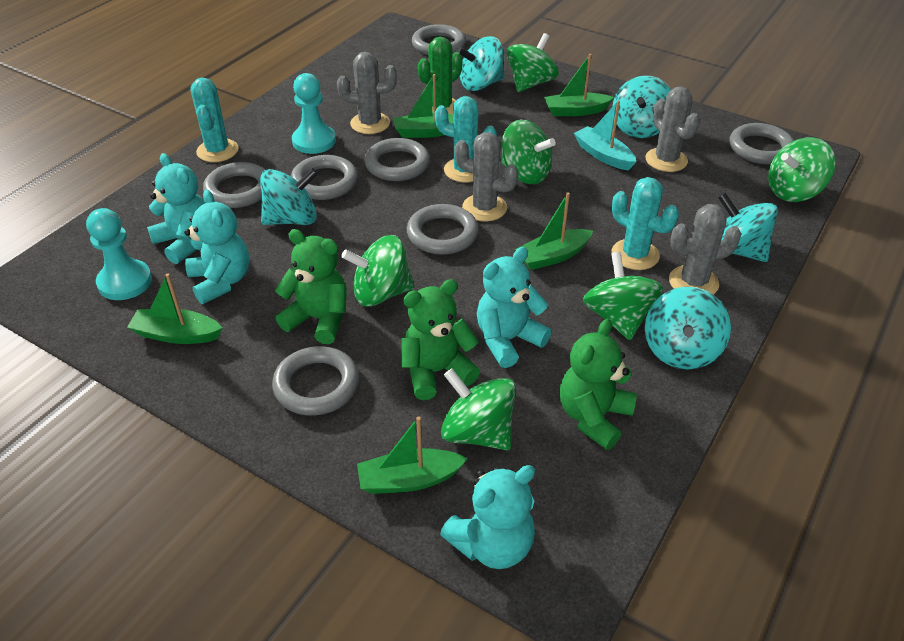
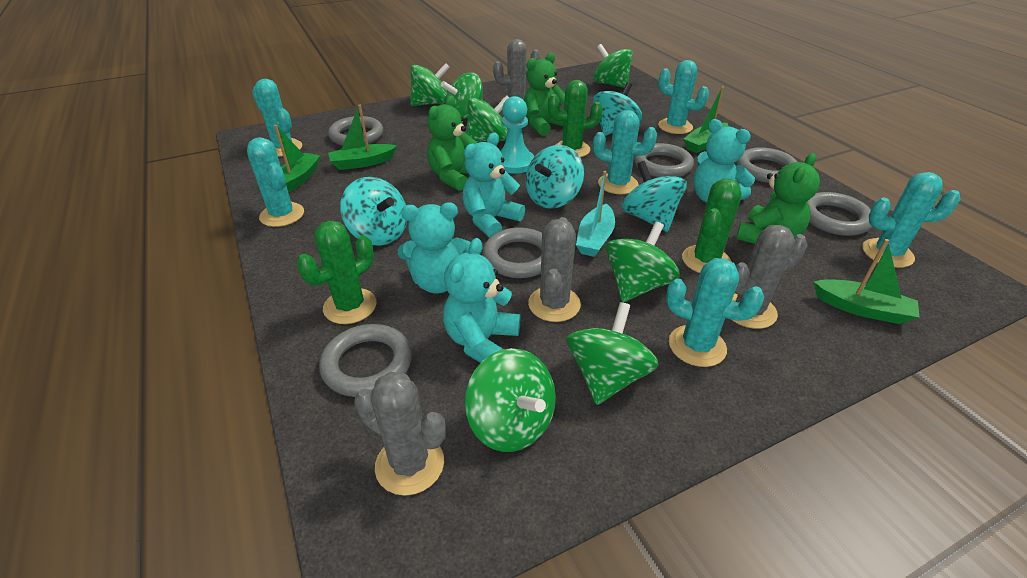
green boat: [127,273,223,344] [357,416,468,494] [394,74,453,138] [515,192,593,270] [544,54,614,116] = 5 -> [274,125,321,192] [328,105,397,170] [683,87,729,153] [814,239,919,324] = 4
green cactus: [418,37,463,114] = 1 -> [297,221,377,324] [548,80,603,157] [682,178,742,273] = 3
green spinning top: [341,235,414,307] [441,368,516,450] [501,120,556,184] [507,33,559,92] [583,252,663,340] [768,137,836,202] = 6 -> [410,63,450,106] [441,73,483,120] [465,348,556,452] [466,96,509,142] [566,302,659,405] [593,44,633,88] [605,222,680,302] = 7
grey ring: [203,162,266,208] [272,346,359,416] [291,155,358,200] [364,138,430,181] [407,204,478,255] [412,24,466,55] [730,123,794,165] = 7 -> [319,324,412,397] [328,116,383,146] [483,227,542,278] [634,143,694,177] [737,147,797,183] [807,192,872,236] = 6
turquoise cactus: [191,78,239,162] [435,96,497,182] [612,177,679,270] = 3 -> [247,137,304,227] [252,79,302,157] [593,110,657,194] [658,60,709,134] [666,258,764,367] [862,172,961,268] = 6
turquoise pawn: [86,208,152,300] [292,73,336,154] = 2 -> [501,96,534,174] = 1
turquoise spinning top: [260,168,318,225] [457,36,504,91] [612,75,671,138] [645,287,731,370] [718,193,778,262] = 5 -> [340,177,407,246] [526,145,584,208] [593,82,642,136] [621,161,687,232] = 4

